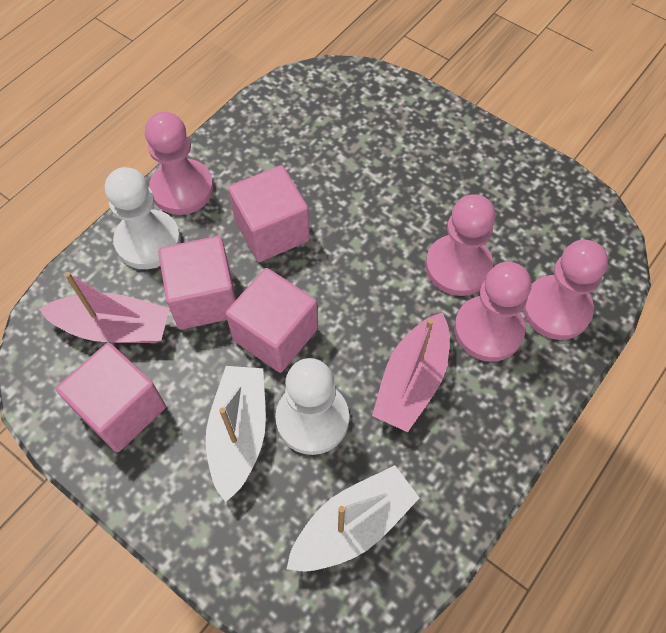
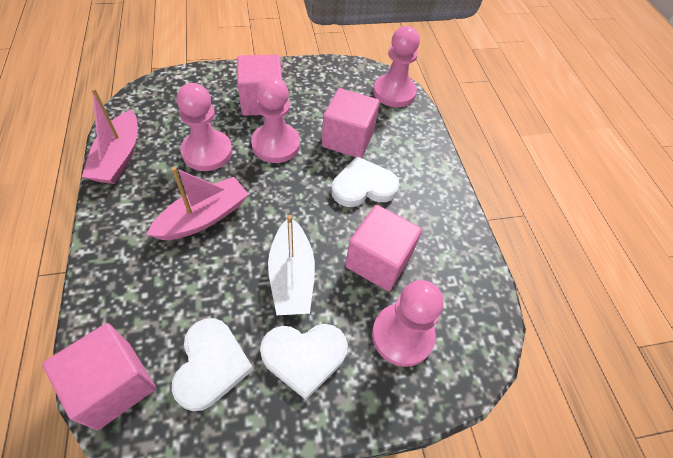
white boat: [206,366,266,502] [287,465,420,572] = 2 -> [268,215,315,315] = 1
white heart: none = 0 -> [171,318,253,411] [260,324,348,400] [332,156,399,207] = 3
white pawn: [105,167,181,269] [275,358,349,455] = 2 -> none = 0

